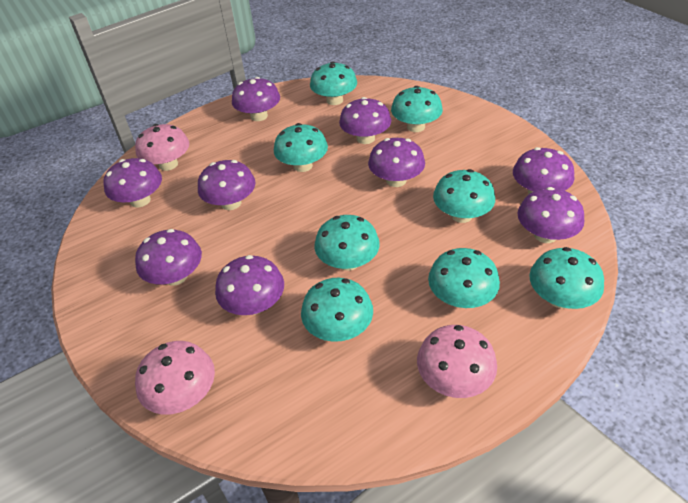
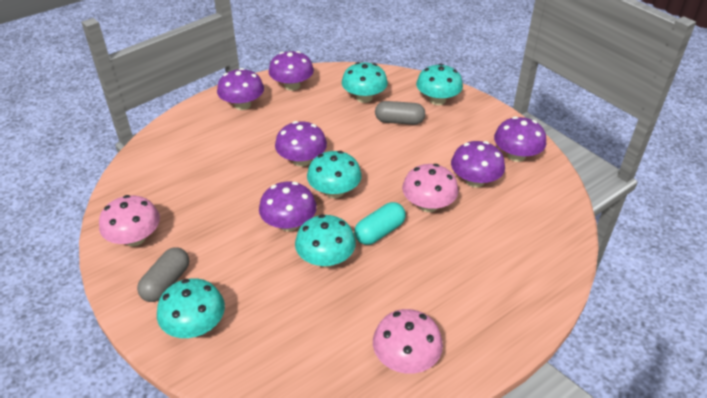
grey capsule: none = 0 -> [137,247,189,302] [375,101,425,125] = 2
purple mushroom: [103,158,162,207] [135,229,202,286] [198,160,255,210] [215,255,284,315] [232,77,280,121] [339,97,391,144] [368,138,425,187] [513,147,574,194] [518,187,584,243] = 9 -> [217,68,264,110] [259,182,317,231] [269,51,314,91] [275,121,327,167] [451,141,505,188] [494,116,546,162] = 6
turquoise capsule: none = 0 -> [354,202,406,245] = 1
turquoise mushroom: [274,123,328,172] [301,278,373,342] [310,61,357,105] [314,215,380,271] [391,86,443,132] [428,248,500,308] [433,169,495,223] [529,247,604,309] = 8 -> [157,278,225,338] [295,214,356,267] [307,151,362,198] [342,62,388,103] [416,64,463,105] = 5

